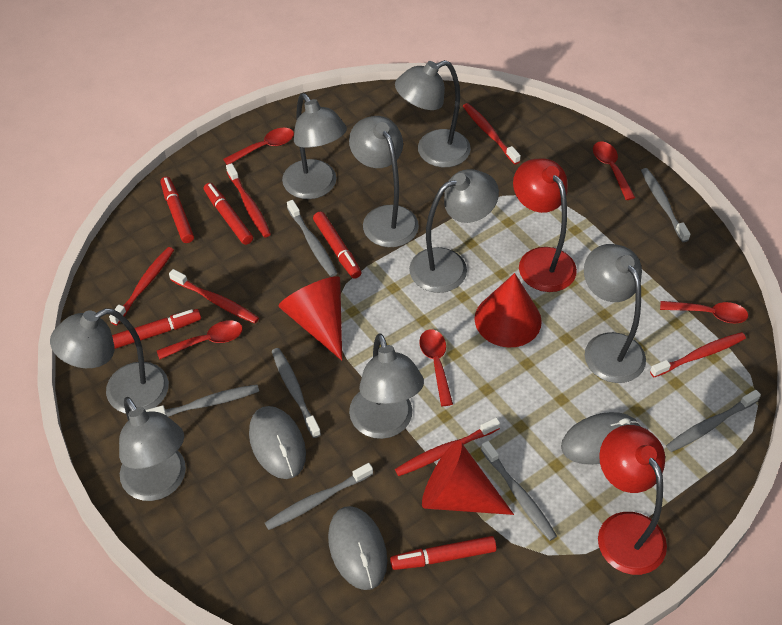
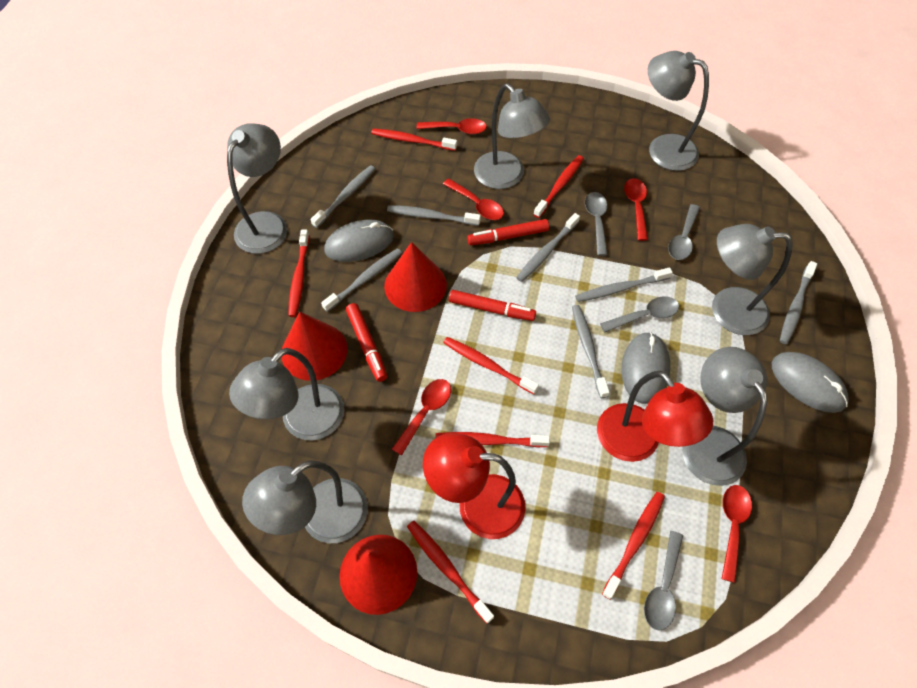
grey lamp: [50,308,169,413] [119,397,186,501] [282,93,347,199] [349,116,419,247] [349,333,424,439] [395,60,471,167] [409,169,499,293] [584,244,646,383] = 8 -> [227,123,288,254] [229,348,344,440] [242,460,368,543] [474,83,550,189] [648,51,709,171] [682,347,767,486] [712,224,793,335] = 7
grey spoon: none = 0 -> [585,192,608,256] [600,296,679,333] [644,531,683,630] [668,204,700,260] = 4
red marker: [112,309,201,349] [160,176,194,243] [204,183,253,245] [313,211,361,279] [390,536,497,570] = 5 -> [346,303,387,382] [449,290,536,321] [467,219,549,245] = 3
red toothbrush: [109,247,174,325] [169,269,259,324] [226,163,271,237] [395,418,500,476] [463,103,521,165] [650,332,746,377] = 6 -> [288,229,310,317] [371,128,457,151] [407,521,494,624] [435,432,550,447] [443,337,539,394] [533,155,584,218] [602,492,665,600] = 7

